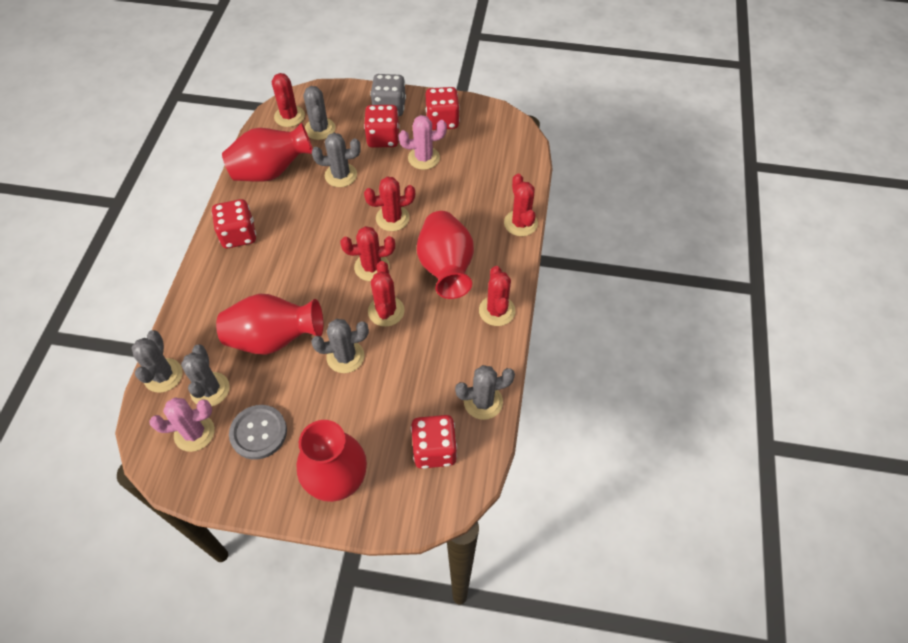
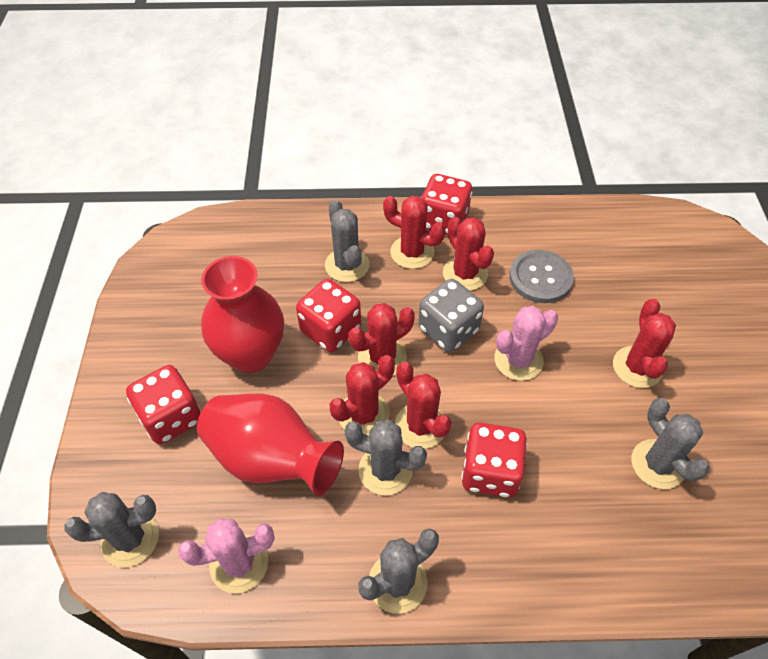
grey cactus: [131,330,183,393] [181,345,230,406] [304,86,336,140] [311,319,369,373] [312,133,361,187] [455,365,515,420] = 6 -> [64,492,159,568] [325,200,369,282] [344,420,427,495] [358,528,439,614] [632,398,710,489] = 5
red vase: [216,294,323,355] [222,123,313,182] [297,420,367,502] [417,211,474,299] = 4 -> [197,394,344,496] [201,256,284,373] = 2

